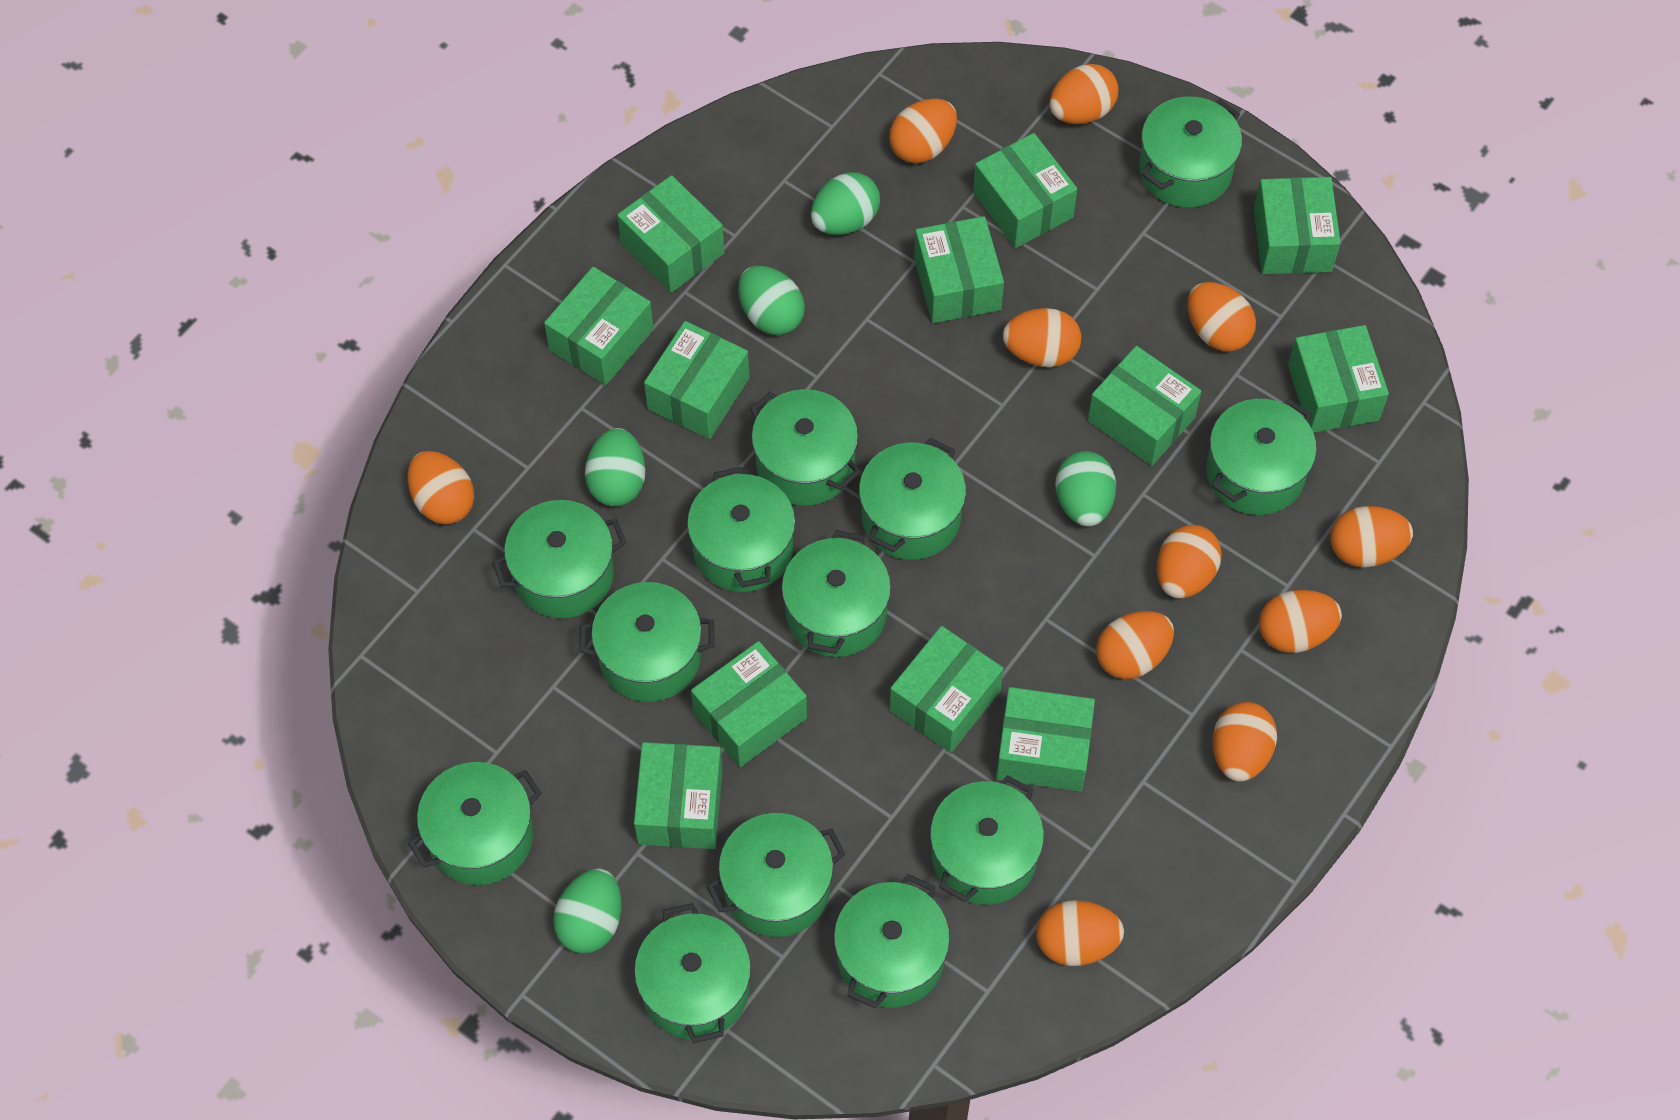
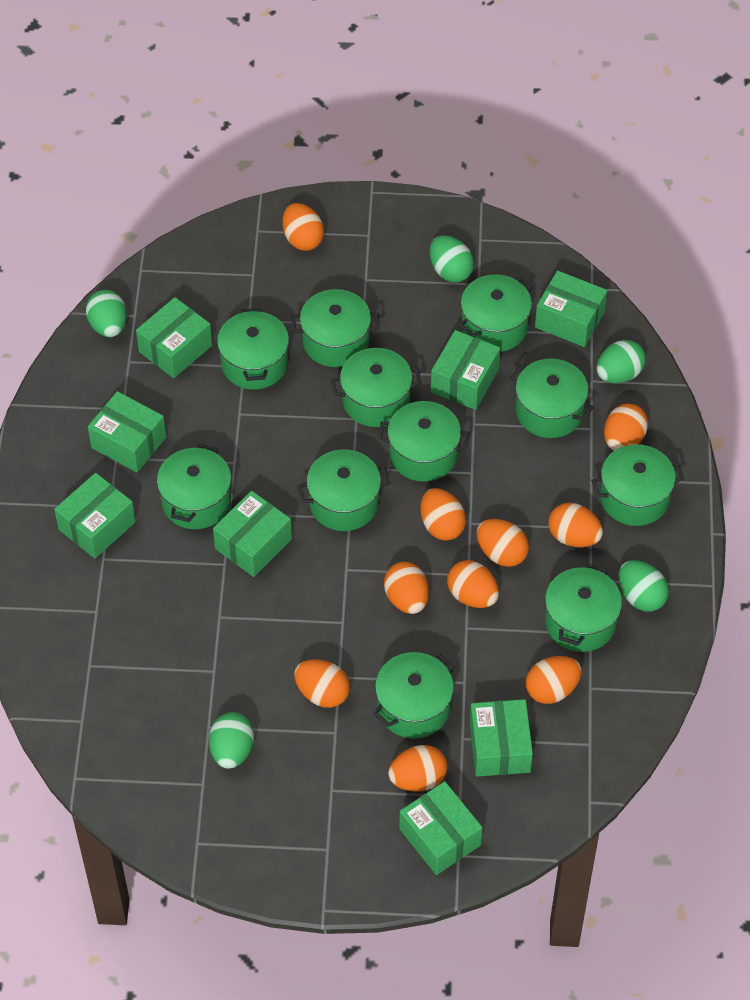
green box: [544,267,654,385] [617,175,725,293] [634,742,723,849] [644,321,750,439] [691,641,807,767] [890,626,1004,753] [914,216,1004,323] [973,133,1077,248] [996,687,1095,792] [1088,346,1202,466] [1254,177,1341,274] [1288,325,1389,433] = 12 -> [54,473,136,558] [88,391,166,473] [136,297,212,378] [213,491,292,577] [399,781,483,875] [431,330,500,410] [470,699,533,777] [535,271,607,347] = 8
green pot: [408,762,542,885] [492,500,627,618] [580,582,715,702] [634,903,751,1043] [687,467,795,592] [706,813,845,937] [750,389,861,506] [782,530,891,657] [834,874,950,1009] [859,438,966,560] [930,775,1044,905] [1139,96,1242,208] [1206,399,1317,515] = 13 -> [157,444,231,529] [217,308,289,390] [292,289,379,367] [297,449,390,531] [331,348,421,427] [373,652,455,739] [378,401,470,482] [459,274,532,352] [510,359,594,438] [545,563,622,652] [591,444,684,526] = 11
orange egg: [407,451,474,524] [889,98,957,163] [1003,308,1081,367] [1036,900,1124,966] [1049,64,1119,124] [1096,611,1174,679] [1157,525,1222,599] [1188,282,1256,351] [1213,702,1277,781] [1259,590,1342,653] [1330,506,1413,568] = 11 -> [282,203,324,251] [294,659,350,708] [384,562,429,614] [388,745,448,791] [420,488,466,541] [447,560,499,608] [477,519,529,567] [526,656,581,704] [548,503,603,547] [604,403,648,451] = 10

